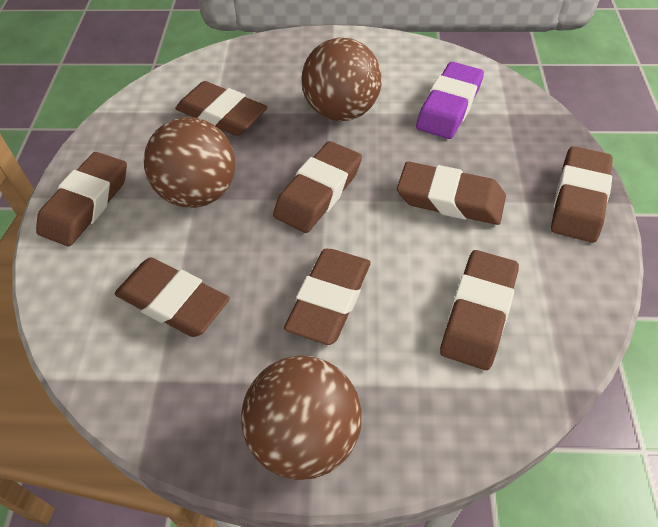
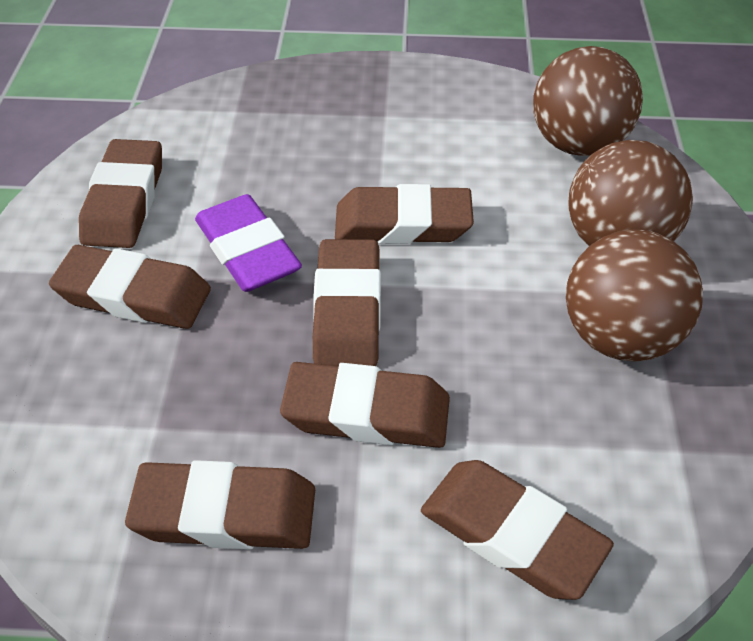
brown eraser: [36,152,127,246] [115,257,230,337] [175,81,267,136] [273,141,362,233] [284,249,371,345] [397,162,506,225] [440,250,519,370] [551,146,613,243] = 8 -> [49,245,211,329] [79,139,162,248] [125,460,315,550] [280,362,450,448] [313,239,381,366] [335,184,474,244] [421,460,614,600] = 7

